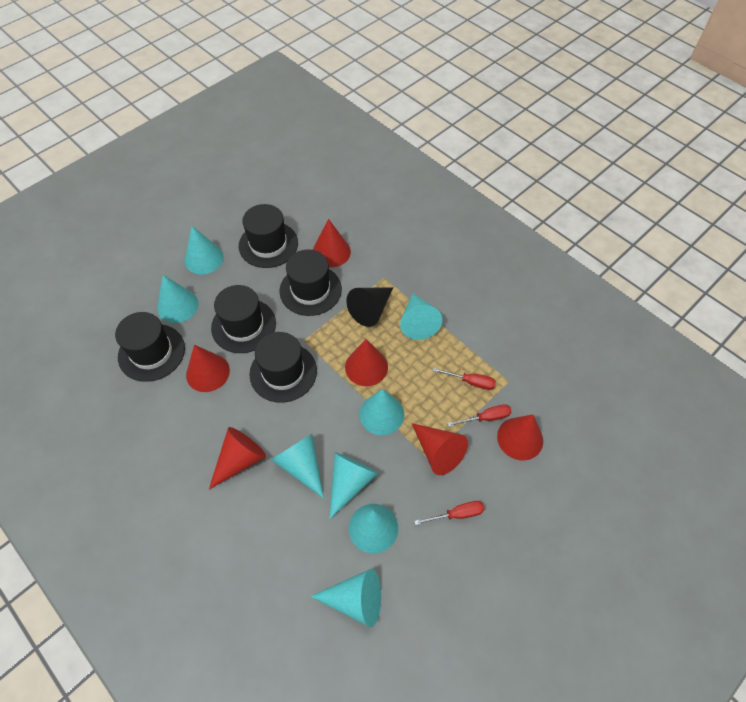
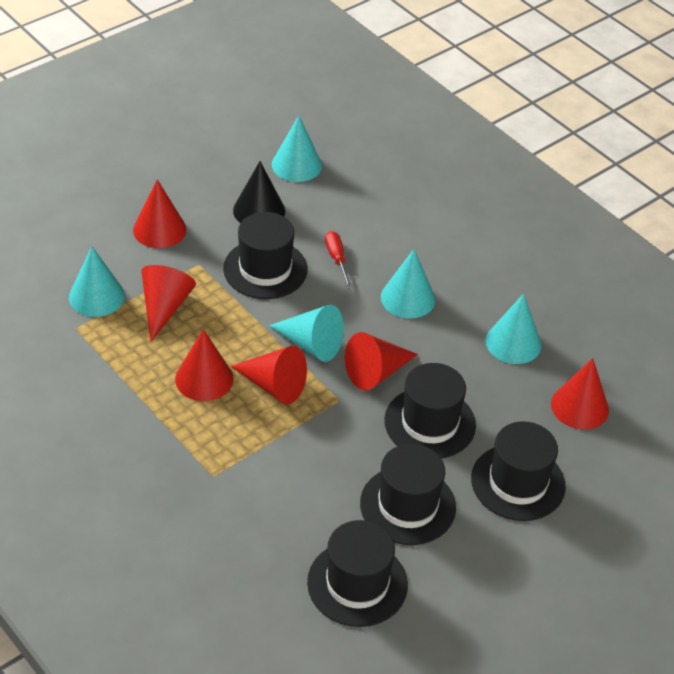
red screwdriver: [414,501,484,525] [433,368,496,390] [448,404,512,427] = 3 -> [325,231,352,288] = 1
turquoise cone: [157,275,198,323] [185,226,224,274] [271,434,324,499] [310,569,381,627] [329,452,378,520] [349,504,398,553] [359,389,404,435] [400,293,442,340] = 8 -> [69,246,125,317] [269,305,344,362] [272,115,322,182] [381,249,435,319] [486,294,541,364] = 5

